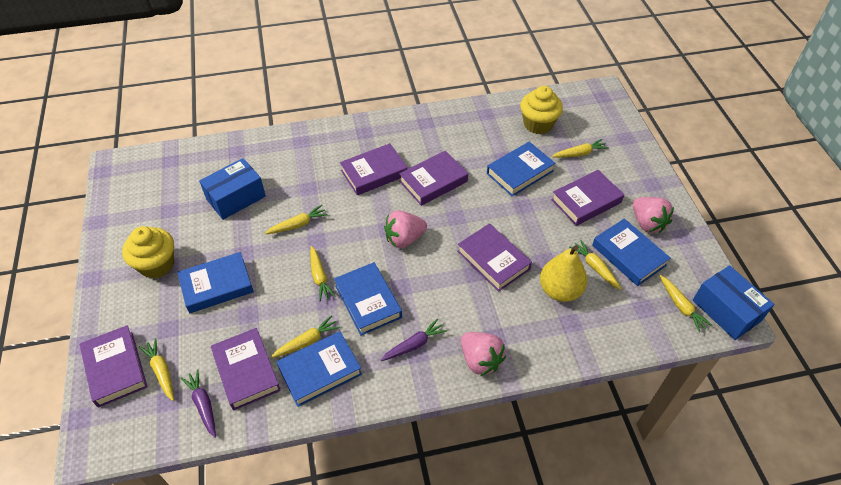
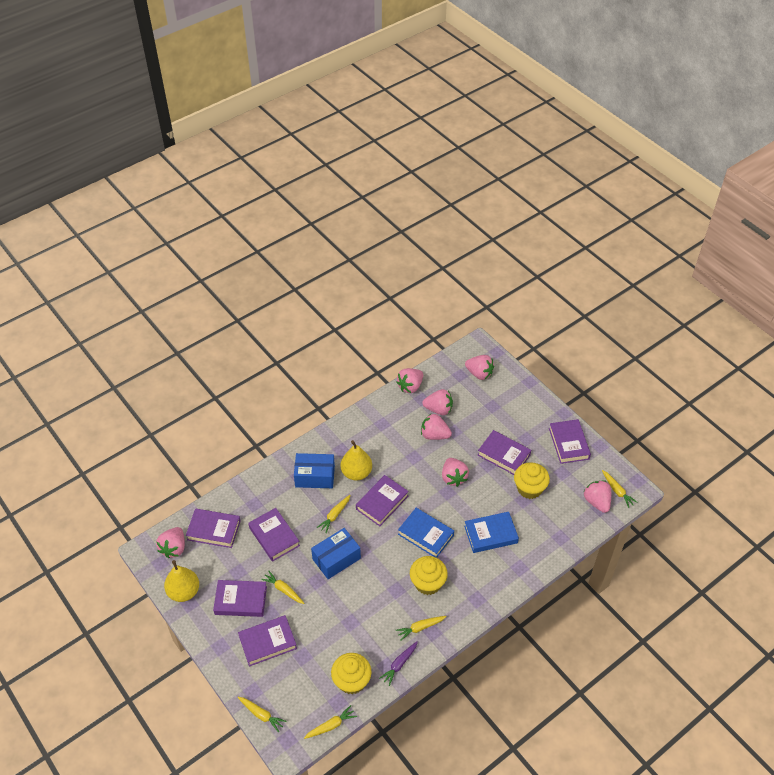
blue book: [177,252,254,313] [277,331,362,407] [334,262,402,336] [487,142,556,197] [592,219,670,286] = 5 -> [398,508,454,558] [464,512,519,553] = 2
pink strawberry: [384,211,427,248] [461,332,506,376] [633,197,674,233] = 3 -> [156,527,185,558] [396,368,423,393] [421,413,452,440] [422,389,453,415] [442,458,469,487] [465,355,494,380] [583,480,611,513] = 7
purple book: [80,325,148,408] [211,328,281,410] [340,143,408,195] [399,151,468,206] [457,223,532,292] [551,170,624,226] = 6 -> [186,509,241,548] [213,580,267,617] [238,615,297,666] [248,508,300,562] [356,475,409,526] [478,430,531,475] [549,419,591,464] = 7
purple carrot: [181,369,216,438] [381,319,447,361] = 2 -> [379,641,418,686] = 1
yellow carrot: [139,338,174,401] [265,205,328,234] [271,315,340,358] [310,246,336,301] [552,139,609,158] [569,240,621,290] [660,275,713,332] = 7 -> [238,697,286,732] [261,571,304,604] [304,705,357,739] [317,495,350,533] [396,616,447,641] [602,470,638,508] = 6
yellow cupcake: [122,226,174,279] [520,86,563,134] = 2 -> [331,653,372,694] [410,556,448,595] [514,462,550,499] = 3
yellow pear: [540,245,587,302] = 1 -> [164,560,199,602] [341,440,372,481] = 2

